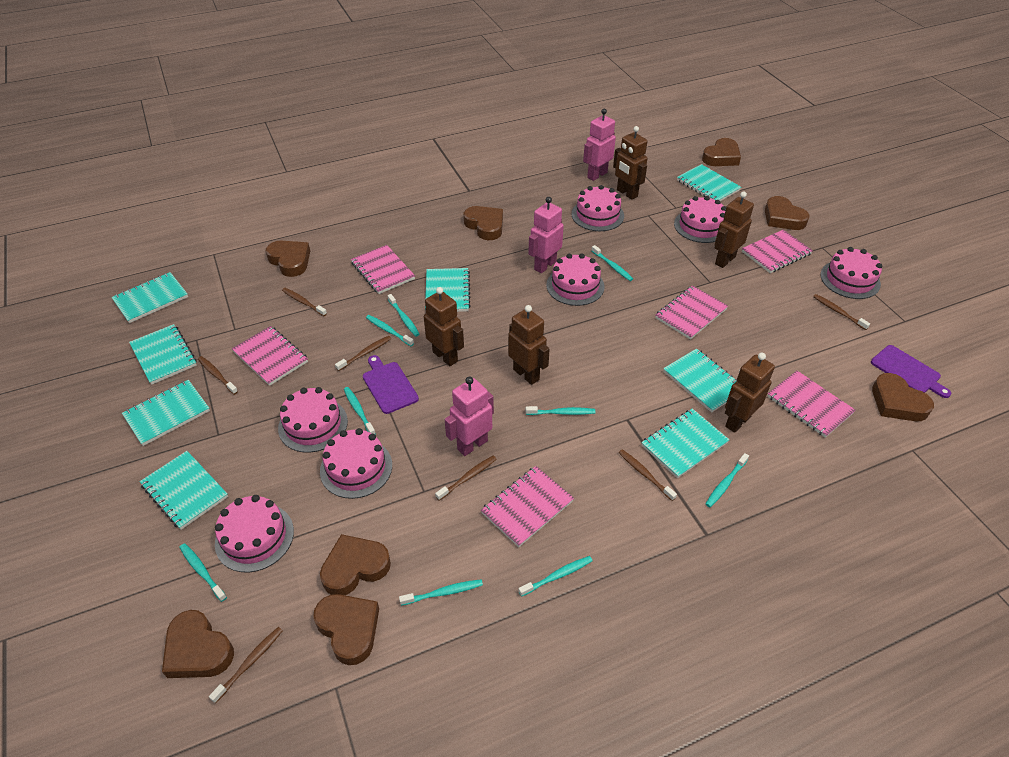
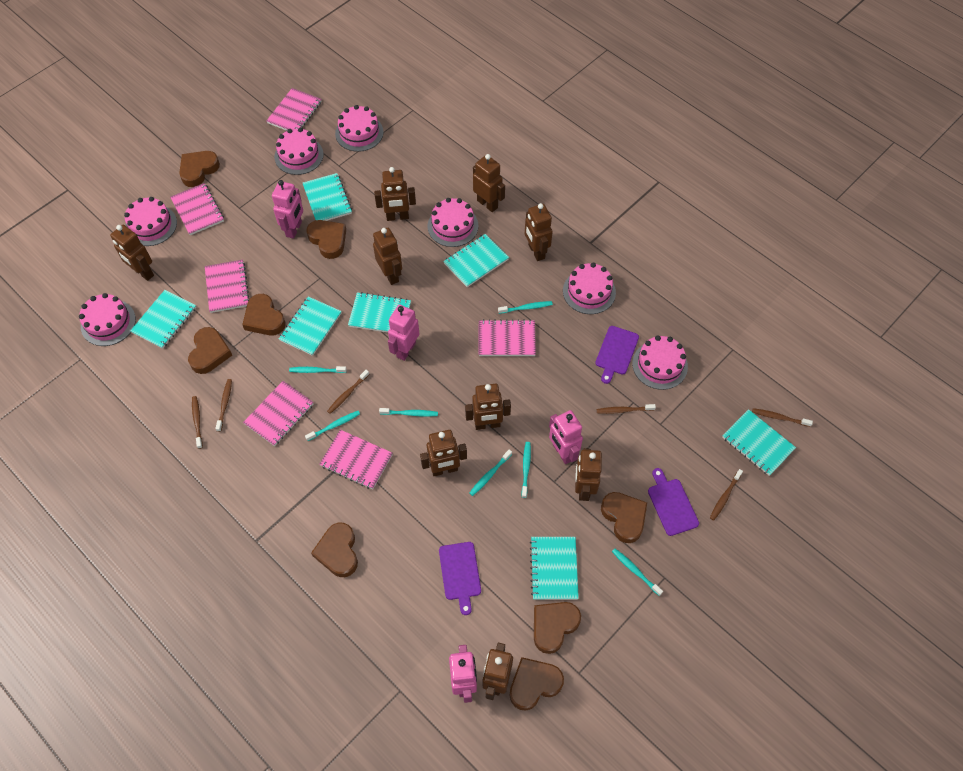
brown robot: [424,287,464,366] [508,305,550,385] [613,126,648,200] [715,191,754,268] [725,353,775,433] = 5 -> [110,225,154,281] [373,228,402,285] [374,167,416,221] [420,430,467,476] [465,384,511,430] [473,154,505,212] [483,643,513,700] [525,203,553,261] [575,448,602,501] = 9
brown toothbrush: [198,356,238,395] [209,627,283,703] [282,288,327,316] [335,336,391,371] [435,456,496,501] [618,449,677,501] [813,294,870,330] = 7 -> [192,396,203,449] [215,379,232,432] [327,370,370,414] [597,404,656,414] [710,469,743,521] [752,408,813,427] = 6
pink robot: [445,377,494,456] [528,197,564,273] [583,109,616,181] = 3 -> [272,180,303,239] [388,305,420,361] [449,645,477,703] [549,410,583,464] = 4
purple cutting board: [363,355,419,414] [871,345,951,398] = 2 -> [439,542,481,615] [595,326,639,384] [648,468,699,536] = 3
turquoise notebook: [111,272,188,323] [122,380,210,446] [129,324,197,385] [140,451,228,530] [425,268,471,312] [641,409,729,478] [663,348,737,413] [677,164,741,201] = 8 -> [130,290,196,349] [279,296,342,356] [303,173,352,221] [348,292,411,333] [443,234,509,287] [530,537,579,600] [722,409,796,476] = 7
turquoise toothbrush: [179,543,227,602] [344,387,376,434] [366,315,414,346] [388,294,420,336] [399,579,483,606] [518,556,592,597] [525,406,595,415] [591,245,633,281] [706,453,749,507] = 9 -> [289,366,346,373] [305,411,360,441] [379,408,438,417] [470,449,512,496] [498,301,553,314] [522,442,531,498] [612,549,663,596] = 7

